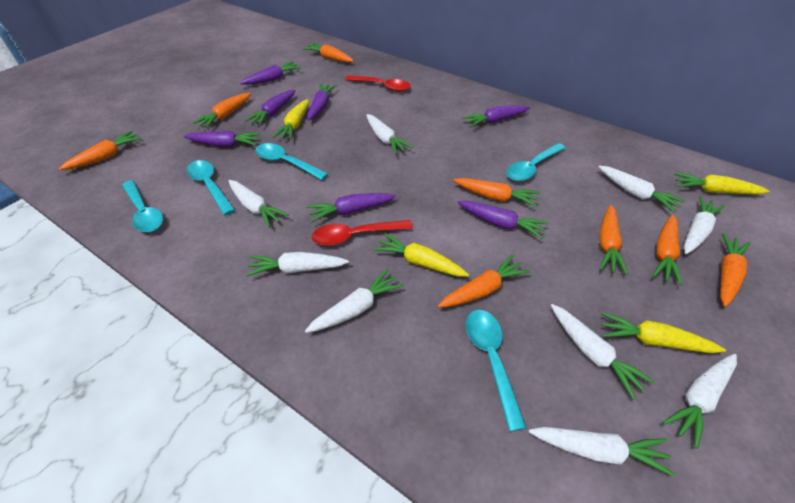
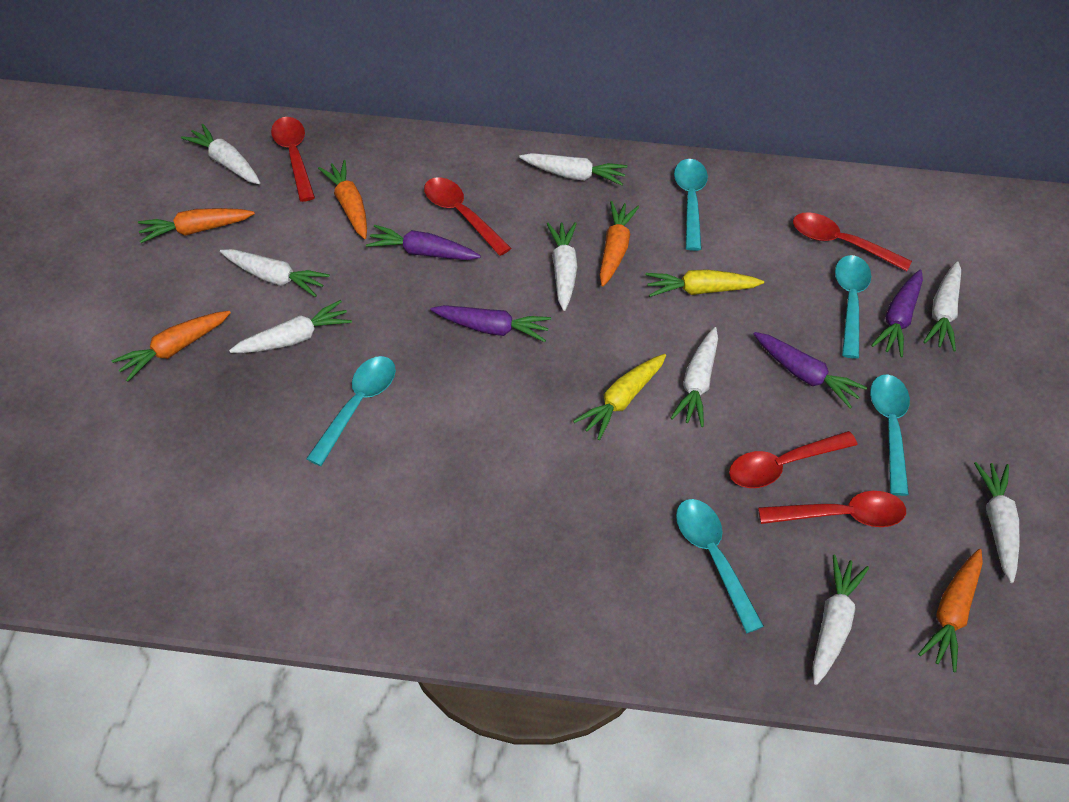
orange carrot: [59,131,142,170] [193,93,251,129] [303,43,354,62] [438,255,530,308] [453,178,540,207] [600,205,628,275] [652,215,682,285] [720,233,751,307] = 8 -> [112,311,231,382] [138,208,255,243] [318,160,367,239] [599,201,639,287] [918,549,983,672] = 5
purple carrot: [184,131,261,147] [240,61,301,85] [245,89,296,126] [307,83,337,121] [307,193,396,222] [458,201,548,239] [463,105,530,127] = 7 -> [366,225,481,260] [430,305,551,342] [754,332,867,409] [871,269,923,357] = 4
red spoon: [312,220,413,246] [345,75,411,92] = 2 -> [271,117,315,202] [424,177,511,256] [729,431,858,488] [758,491,906,527] [793,212,912,271] = 5
yellow carrot: [273,99,309,140] [373,233,469,277] [601,312,726,353] [674,173,769,195] = 4 -> [573,354,666,440] [646,269,764,297] = 2

